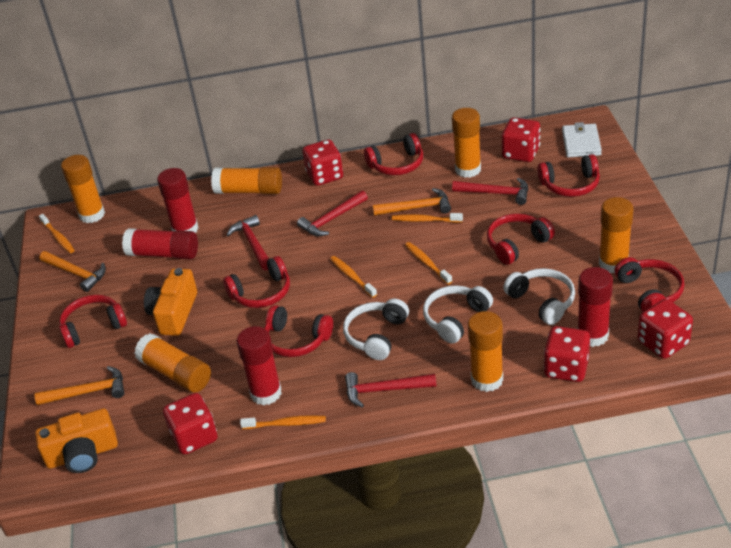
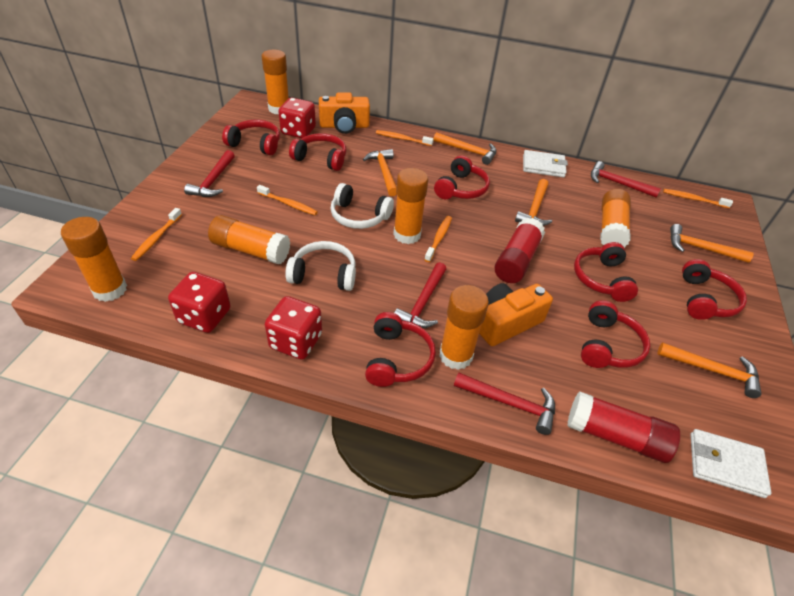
orange hammer: [35,366,124,405] [39,251,106,292] [373,188,451,216] = 3 -> [363,149,397,196] [433,132,496,165] [515,179,552,226] [658,342,762,398] [670,224,754,263] = 5
red dice: [163,393,218,455] [303,139,343,186] [502,117,540,162] [544,326,590,382] [638,299,693,359] = 5 -> [168,272,231,333] [265,296,322,360] [278,98,316,138] = 3
red glue stick: [122,228,198,260] [157,168,199,233] [237,326,282,406] [577,267,613,347] = 4 -> [494,218,545,283] [567,391,680,463] = 2
white headphones: [343,298,409,360] [423,285,493,344] [503,268,575,325] = 3 -> [285,241,356,291] [330,183,394,229] = 2
white wallet: [562,122,602,157] = 1 -> [523,150,568,177] [690,429,771,498] = 2

